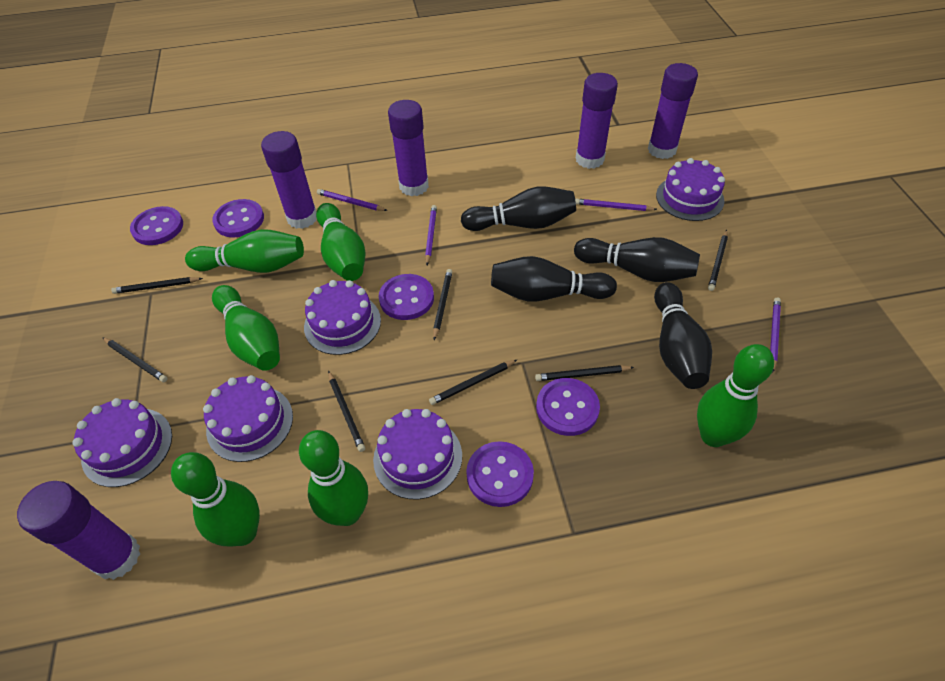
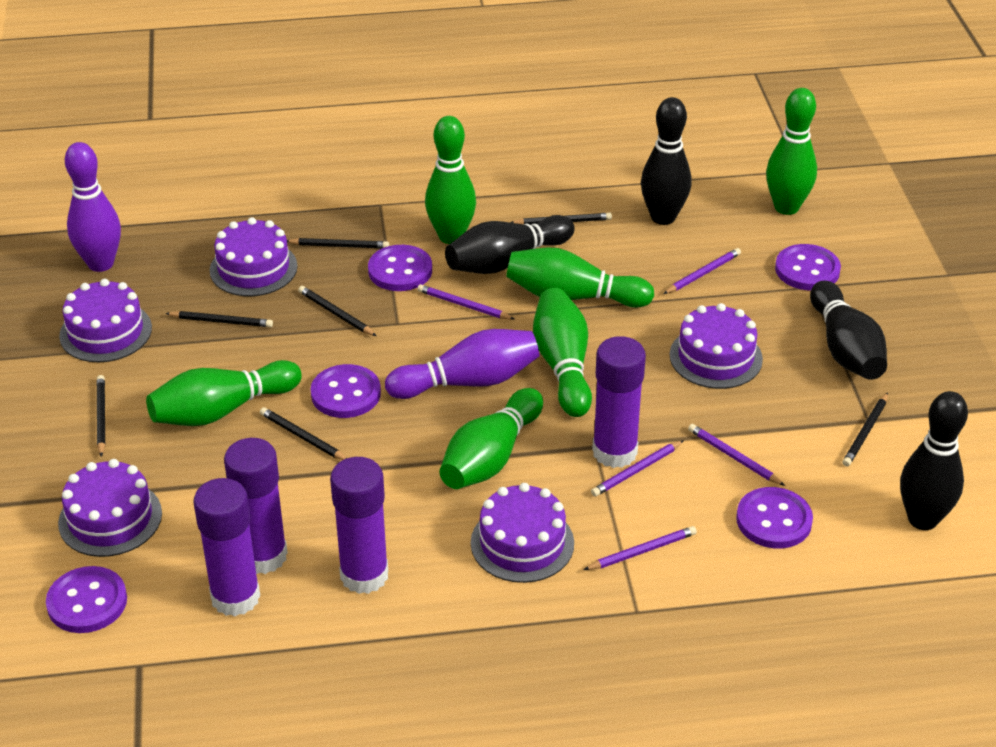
purple bowling pin: none = 0 -> [65,142,121,272] [385,329,539,399] = 2
purple glue stick: [17,481,140,580] [261,131,317,229] [388,100,429,196] [576,73,618,169] [648,63,698,159] = 5 -> [194,478,260,616] [224,438,288,574] [330,457,388,594] [592,336,646,468] = 4
purple pencil: [317,189,388,211] [425,205,437,265] [575,199,657,211] [770,298,781,373] = 4 -> [417,284,514,320] [583,526,697,570] [591,440,684,497] [663,248,741,294] [688,424,785,486] = 5

